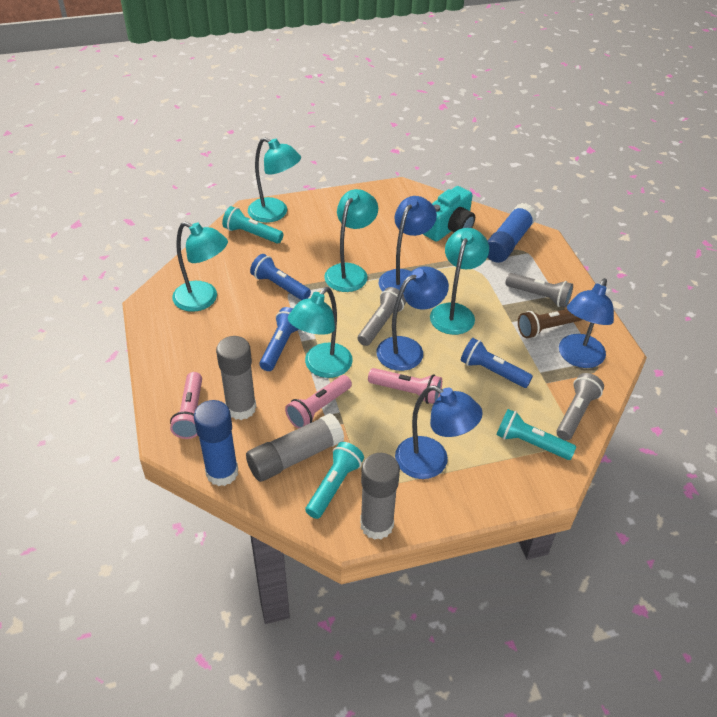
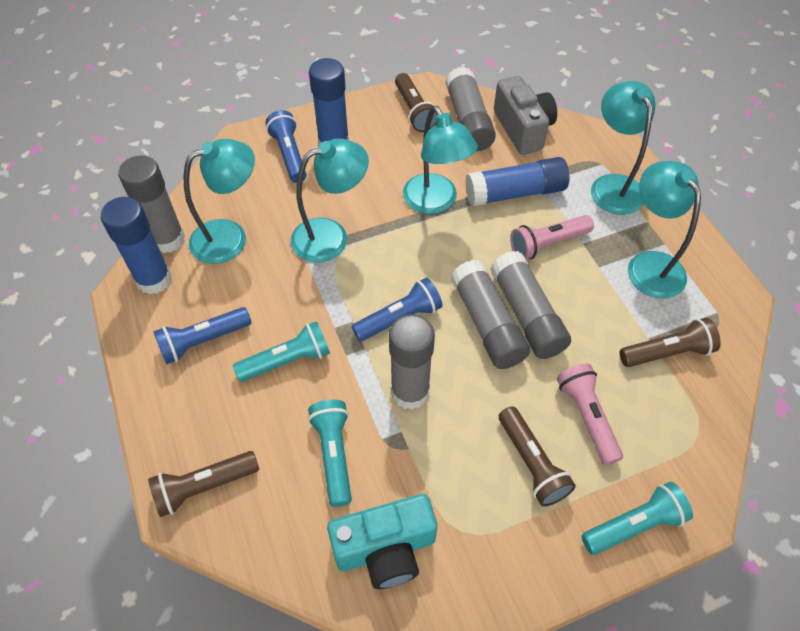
blue glue stick: [194,400,238,486] [487,203,537,263] = 2 -> [101,197,172,294] [309,58,349,145] [465,157,569,206] = 3
blue lamp: [376,266,449,371] [378,196,437,294] [395,385,483,479] [559,278,614,368] = 4 -> none = 0
brown flashlight: [518,309,582,338] = 1 -> [148,451,259,517] [395,73,437,132] [499,406,576,507] [620,318,721,367] = 4
grey camera: none = 0 -> [494,76,557,155] = 1
grey flashlight: [358,287,406,346] [505,273,573,308] [556,373,604,440] = 3 -> none = 0
grey glue stick: [216,336,256,420] [246,413,344,482] [360,453,400,540] = 3 -> [118,155,185,253] [389,314,435,410] [445,67,496,151] [451,260,530,369] [490,251,571,359] = 5
pink flashlight: [170,372,202,439] [285,375,352,429] [368,368,442,404] = 3 -> [510,215,594,259] [557,364,623,465] = 2

